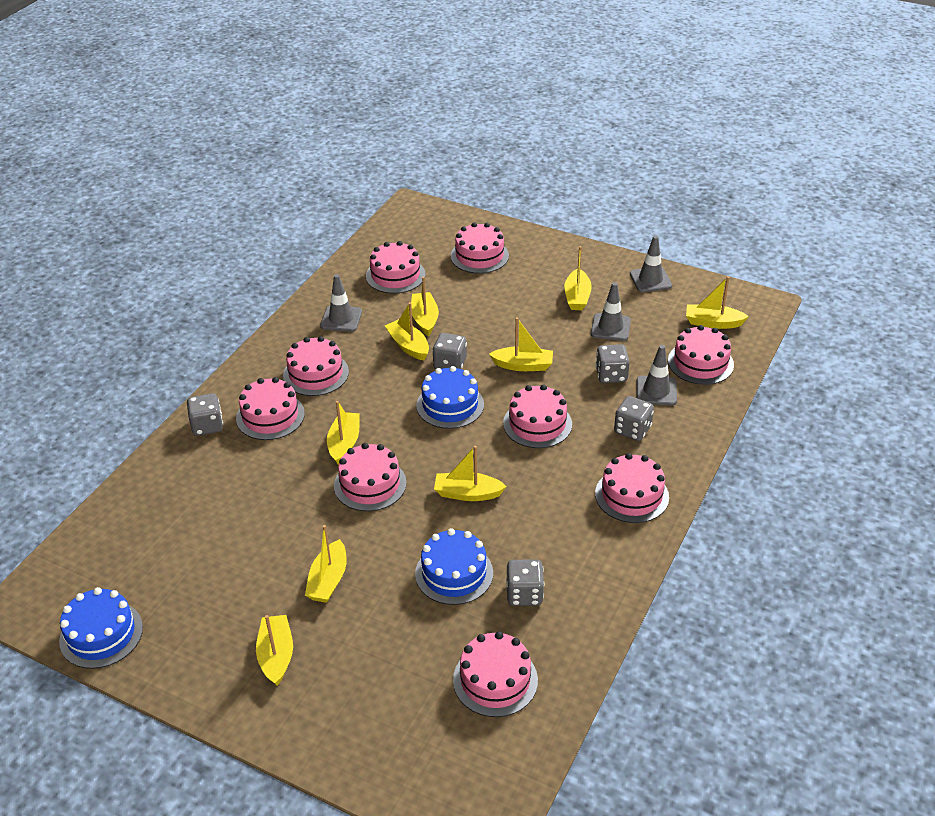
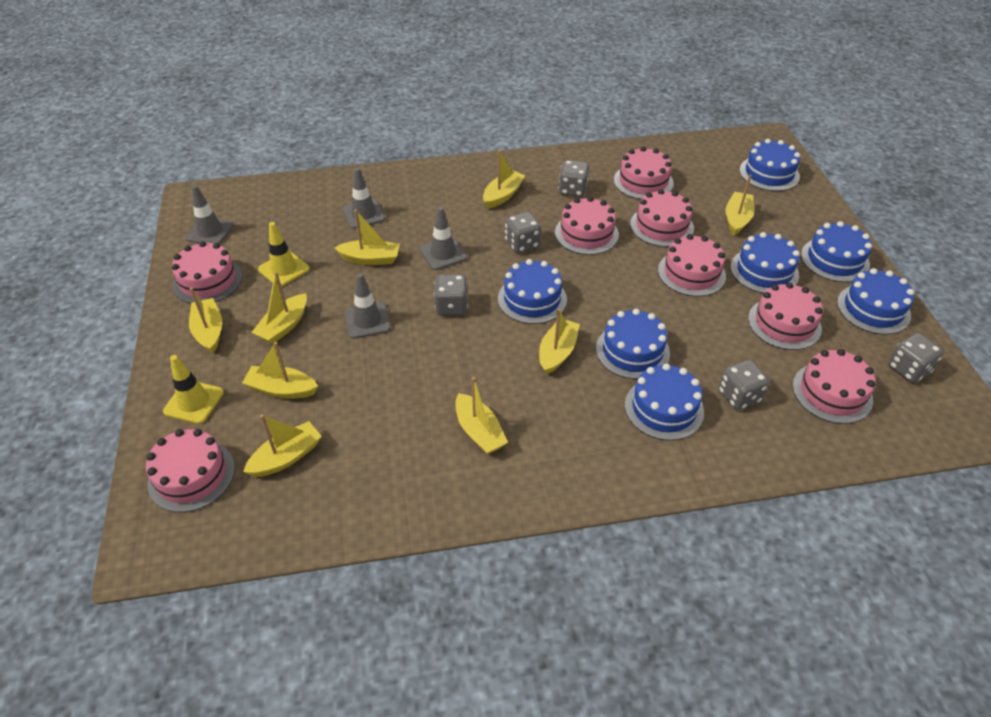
blue cake: [59,587,143,669] [415,528,493,605] [416,366,484,429] = 3 -> [498,259,567,324] [596,309,670,379] [625,363,704,441] [730,232,800,293] [740,139,800,191] [801,221,872,282] [837,268,914,335] = 7
pink cake: [236,377,305,440] [283,336,349,396] [334,443,407,511] [366,241,425,294] [451,222,509,274] [453,631,538,717] [503,384,572,448] [595,453,669,523] [668,325,734,385] = 9 -> [146,429,235,513] [172,241,243,304] [555,196,619,255] [614,147,674,199] [630,189,694,247] [658,234,726,297] [748,282,823,350] [793,349,875,424] = 8
yellow traffic cone: none = 0 -> [163,355,224,424] [258,222,310,287] = 2

